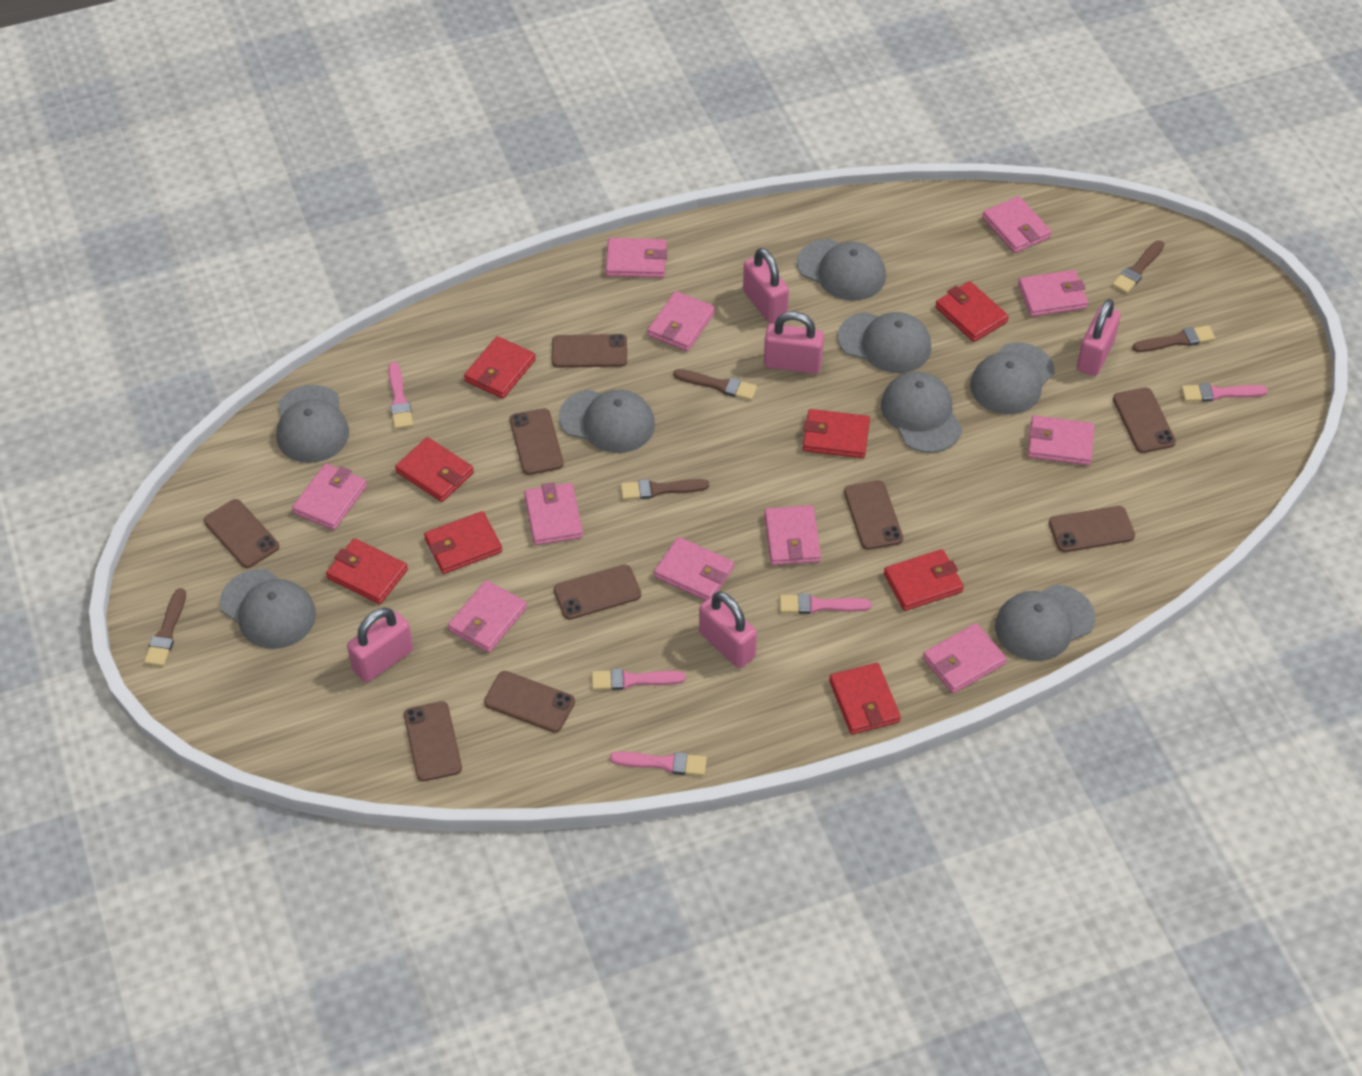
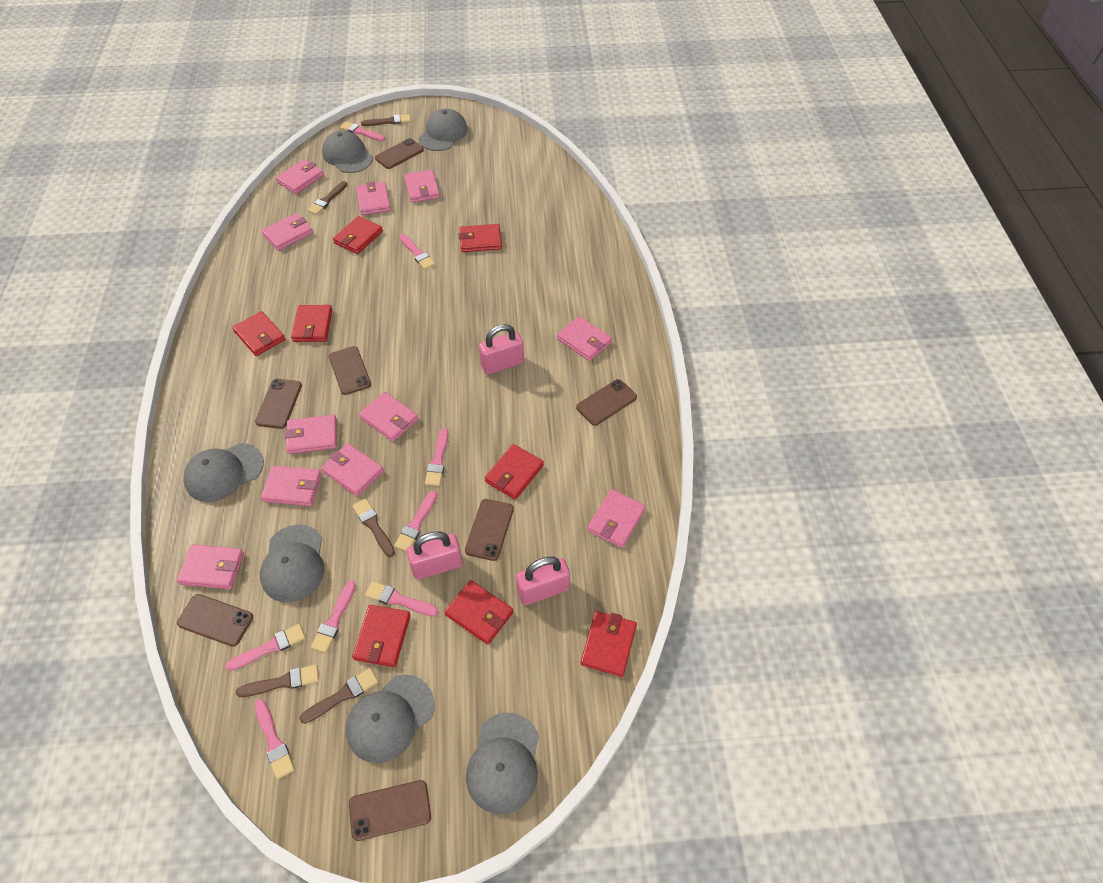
brown phone: [204,499,279,568] [404,701,462,782] [484,671,575,733] [510,408,564,475] [552,334,627,368] [554,565,641,620] [844,480,903,550] [1049,506,1135,552] [1113,387,1176,453] = 9 -> [177,594,253,647] [255,379,302,429] [329,346,371,395] [349,780,431,841] [375,138,424,169] [465,499,514,561] [576,379,637,426] = 7
grey cap: [220,569,316,649] [276,385,349,463] [559,389,655,453] [797,239,886,301] [837,312,931,373] [881,372,962,453] [970,343,1055,414] [995,584,1095,661] = 8 -> [183,443,264,502] [260,525,324,602] [322,131,373,173] [346,675,435,763] [419,109,468,151] [466,713,539,814] = 6
pink brush: [388,362,413,429] [592,669,686,690] [610,751,707,776] [779,594,872,614] [1181,383,1268,402] = 5 -> [225,624,306,671] [254,699,295,779] [311,581,356,653] [340,121,385,141] [365,581,438,616] [394,490,437,552] [399,234,435,270] [425,428,449,486] = 8
pink padlock: [347,608,413,683] [699,591,757,668] [743,248,789,324] [764,312,824,374] [1077,299,1121,376] = 5 -> [407,531,463,580] [479,324,524,375] [516,557,570,605] = 3

